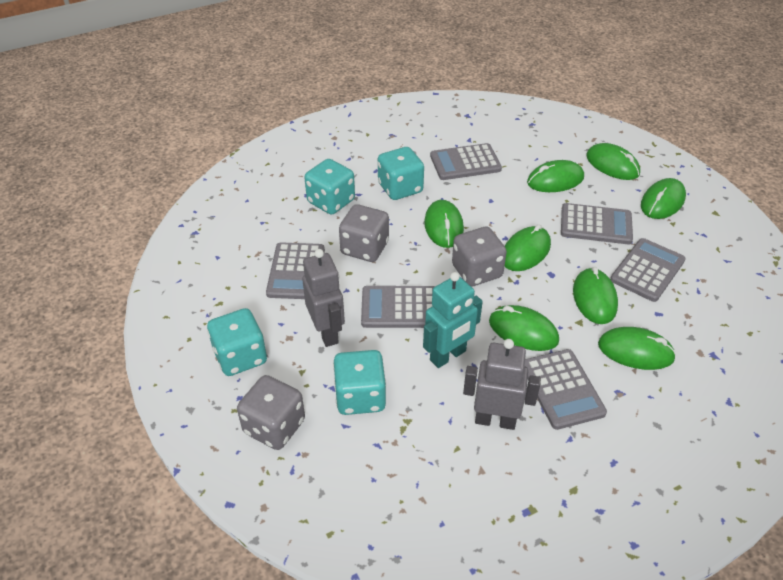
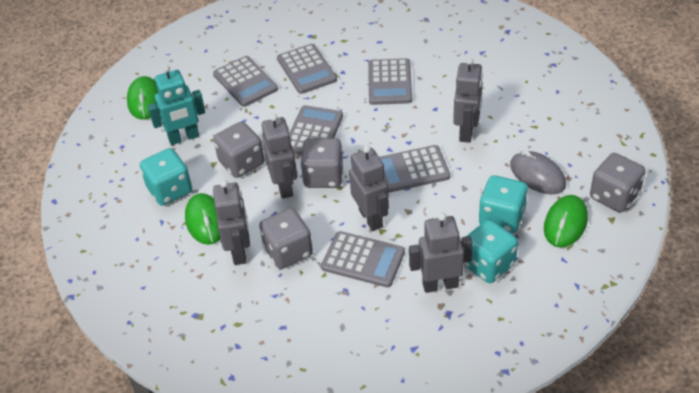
green mouse: [424,200,464,248] [489,305,559,351] [505,225,551,271] [527,160,584,192] [573,267,618,324] [587,143,640,180] [598,327,676,370] [641,178,686,219] = 8 -> [127,76,158,120] [185,193,220,245] [544,195,588,248] = 3
grey dice: [237,375,305,450] [339,204,389,262] [452,227,507,287] = 3 -> [213,121,265,178] [259,208,313,269] [301,138,343,188] [590,153,646,213] = 4
grey mouse: none = 0 -> [510,150,566,195] = 1
grey robot: [302,249,345,347] [463,339,541,430] = 2 -> [213,180,250,265] [262,113,297,199] [349,145,389,231] [409,212,473,293] [453,57,483,143] = 5
turquoise dice: [207,308,267,376] [304,159,355,215] [333,350,386,415] [378,147,424,200] = 4 -> [140,148,192,206] [464,220,518,283] [479,175,528,233] = 3

